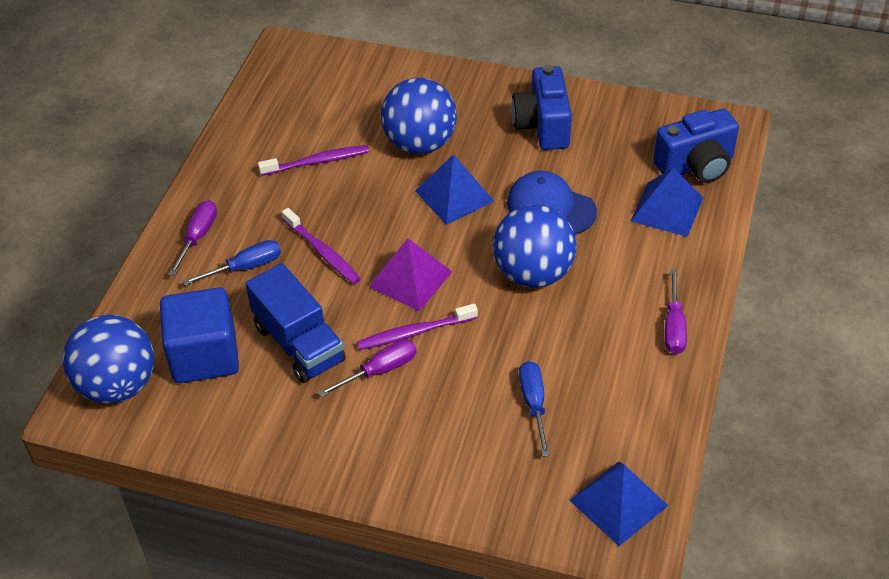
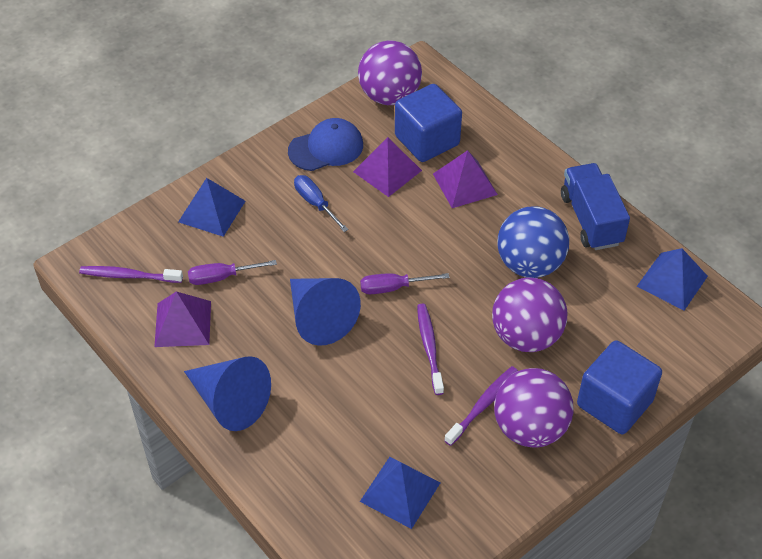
blue ball: [62,315,154,404] [381,78,457,154] [493,204,577,288] = 3 -> [497,206,569,278] = 1
blue camera: [511,65,572,150] [653,109,739,183] = 2 -> none = 0
blue cone: none = 0 -> [184,356,271,431] [290,278,361,346] = 2
blue cube: [160,287,239,383] = 1 -> [395,84,462,162] [577,340,662,434] = 2
blue screwdriver: [183,240,281,286] [519,361,550,457] = 2 -> [294,175,349,232] = 1
purple ball: none = 0 -> [358,40,422,105] [492,278,567,352] [494,368,573,448] = 3
purple pyramid: [369,238,452,311] = 1 -> [154,291,211,347] [353,137,422,197] [433,150,498,208] = 3
purple screwdriver: [168,200,217,276] [318,339,417,397] [665,269,687,354] = 3 -> [188,260,277,285] [360,273,450,294] = 2

